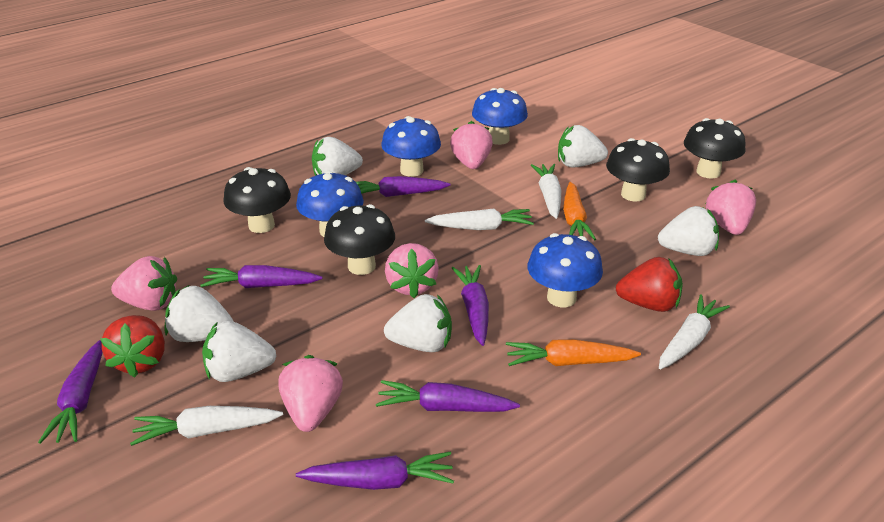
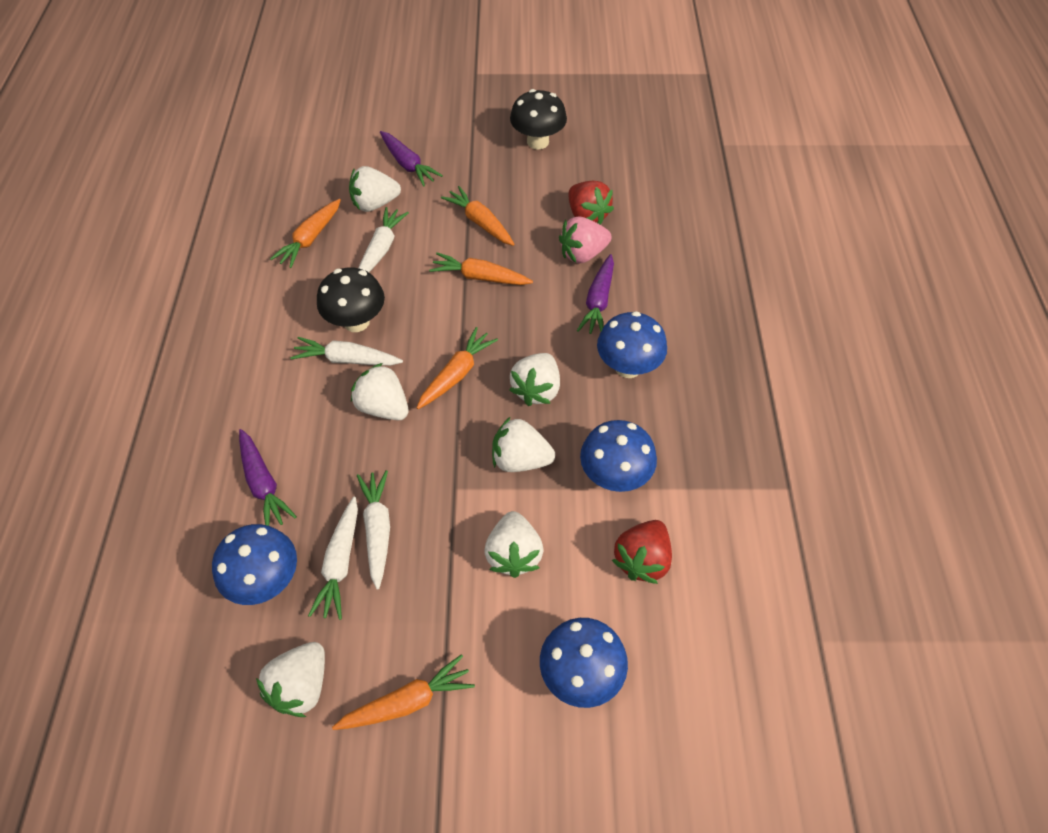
black mushroom: [223,167,291,233] [324,204,395,275] [606,138,670,202] [684,118,746,179] = 4 -> [317,267,385,332] [510,89,567,150] = 2
orange carrot: [506,339,641,366] [563,182,596,240] = 2 -> [270,199,341,268] [332,654,475,730] [417,327,498,409] [429,252,533,285] [441,186,515,246] = 5
pink strawberry: [111,256,177,311] [278,355,343,432] [385,243,439,298] [450,121,493,169] [706,180,756,235] = 5 -> [559,216,612,263] = 1
purple carrot: [38,340,103,444] [200,265,322,288] [296,452,454,490] [356,176,450,197] [376,380,520,412] [452,265,489,346] = 6 -> [239,429,297,526] [380,131,443,187] [577,254,614,334] = 3

